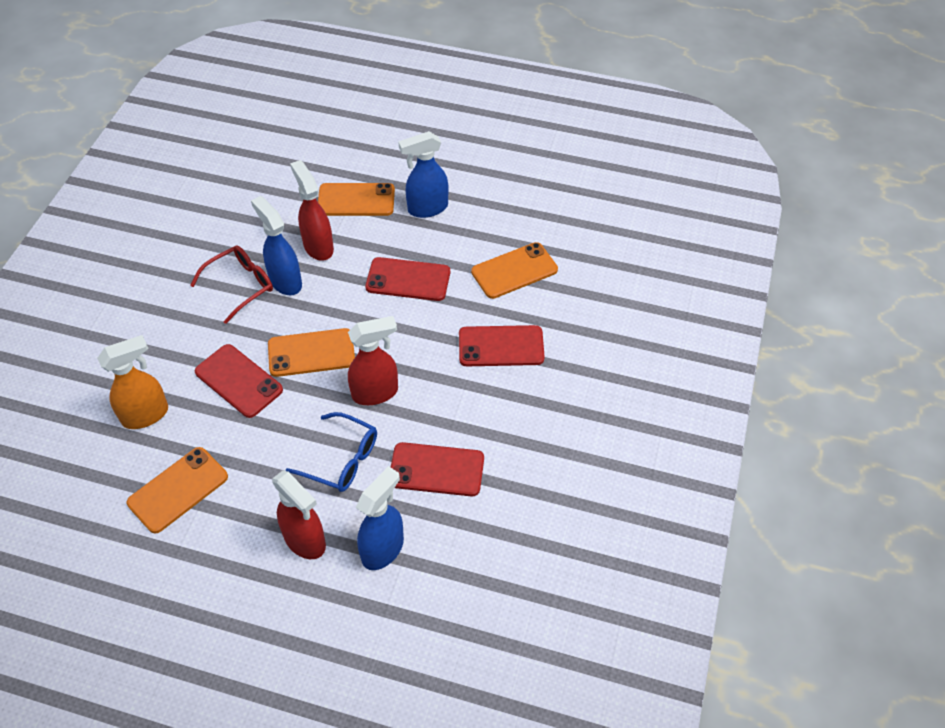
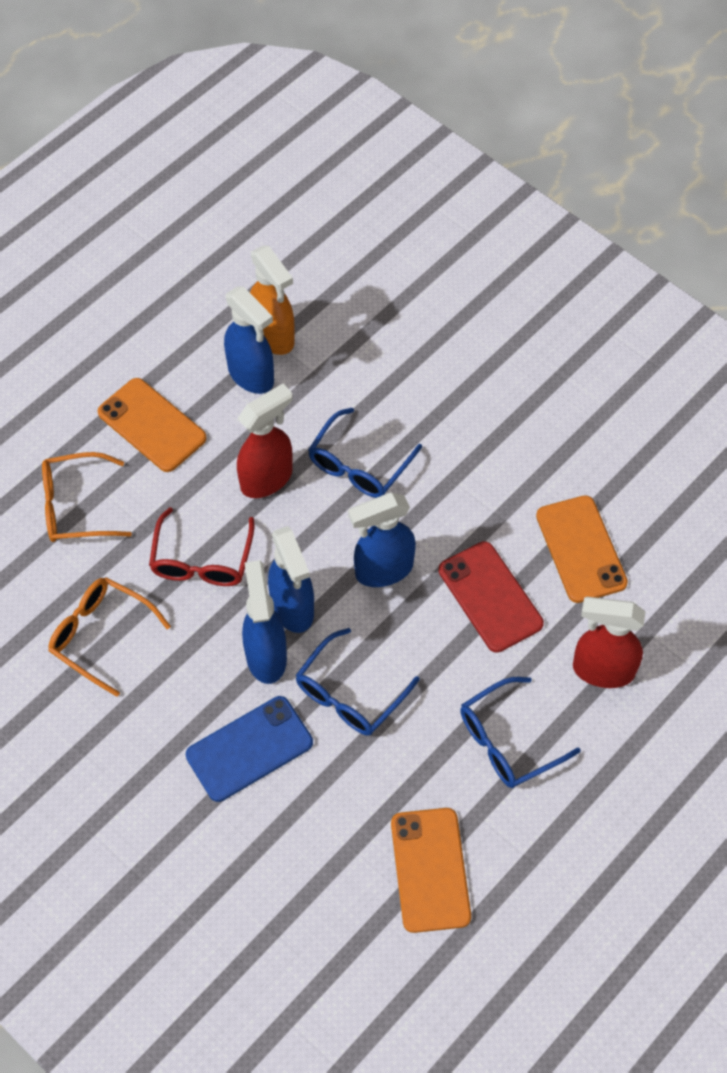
blue glasses: [286,412,377,492] = 1 -> [295,628,420,735] [308,408,422,498] [460,677,581,788] = 3
blue phone: none = 0 -> [186,696,313,802] = 1
blue spray bottle: [251,196,302,295] [355,466,404,570] [398,131,448,218] = 3 -> [224,287,274,394] [242,560,287,684] [268,526,314,633] [348,492,416,587] = 4
orange glasses: none = 0 -> [42,452,132,542] [48,577,171,697] = 2
orange phone: [127,447,228,534] [268,328,355,377] [318,183,395,216] [471,242,558,299] = 4 -> [98,378,207,472] [391,808,471,933] [536,495,628,603] = 3
red phone: [195,344,283,418] [365,257,450,301] [391,442,484,497] [459,325,545,366] = 4 -> [438,541,544,653] = 1
red spray bottle: [272,470,326,559] [290,160,334,261] [348,316,398,405] = 3 -> [237,384,293,498] [573,597,645,688] = 2

